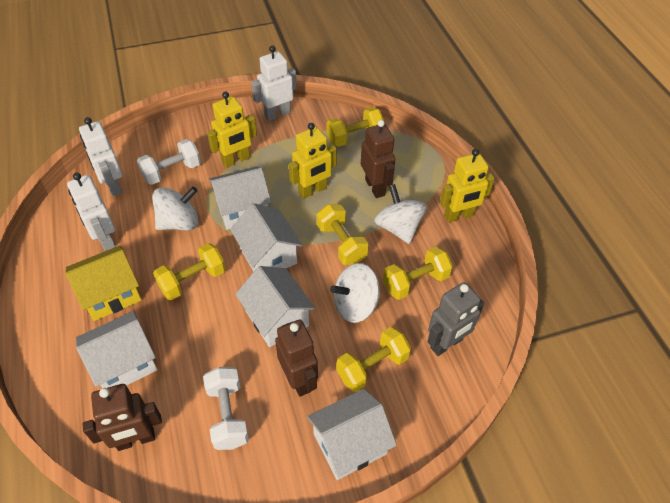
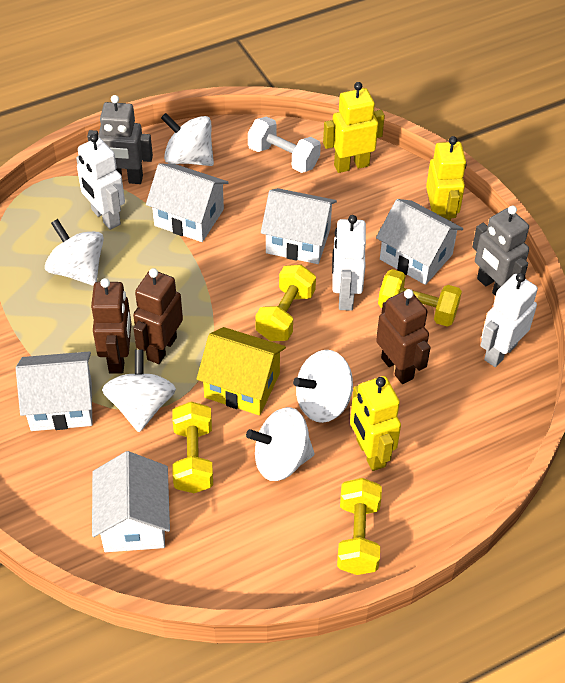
grey robot: [427,282,484,356] = 1 -> [87,95,153,184] [472,206,529,296] = 2
white dumbbell: [137,139,201,185] [203,367,249,450] = 2 -> [248,116,321,173] = 1
white spinning top: [152,187,198,231] [330,263,380,323] [374,184,427,244] = 3 -> [45,219,104,286] [102,349,176,432] [161,113,214,166] [246,407,315,481] [293,350,353,423] = 5
yellow dumbbell: [153,243,226,300] [317,204,369,265] [327,107,384,147] [336,327,411,392] [383,247,453,300] = 5 -> [172,402,213,493] [255,265,316,341] [337,478,382,575] [378,269,462,327] = 4

